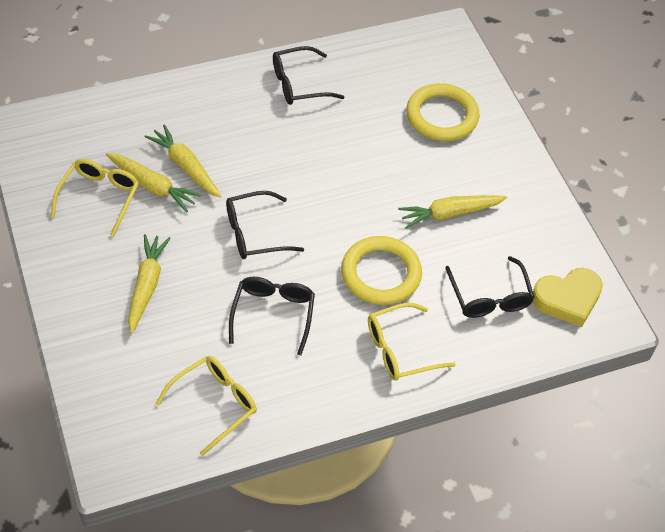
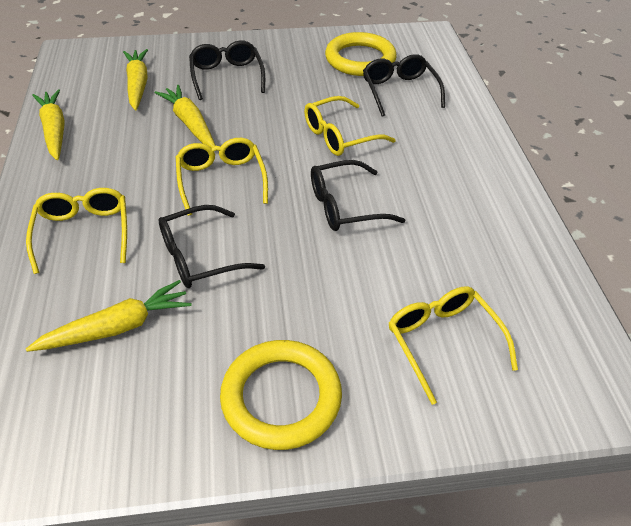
yellow glasses: [51,159,139,236] [156,356,257,456] [368,303,456,381] = 3 -> [26,188,127,274] [176,138,268,216] [304,96,396,156] [389,287,518,405] = 4
yellow heart: [533,268,603,327] = 1 -> none = 0

